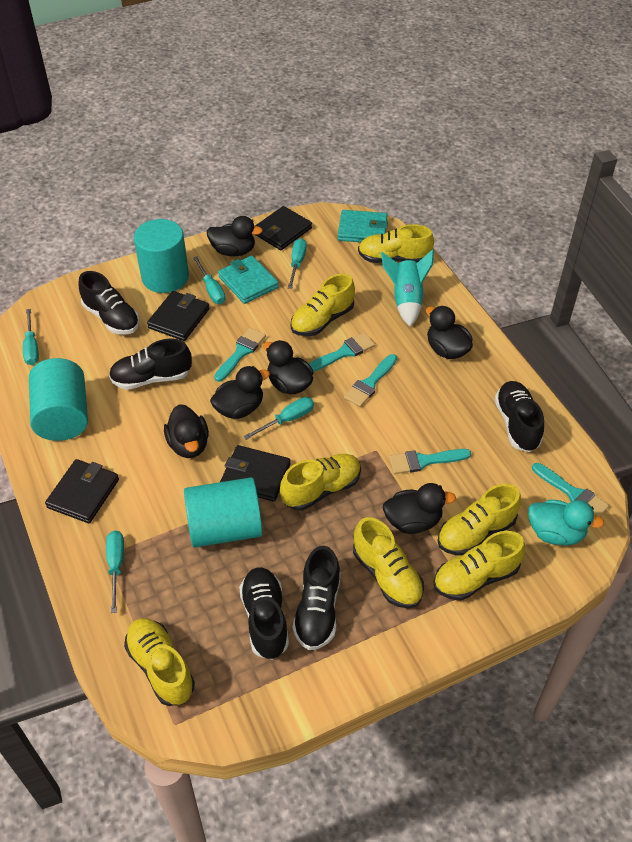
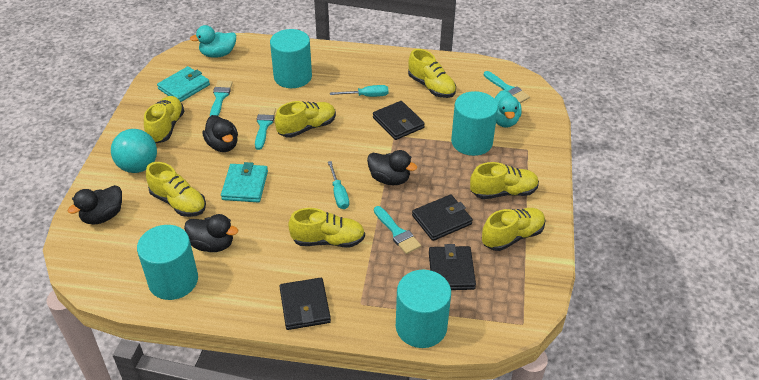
black duck: [164,404,209,458] [207,216,263,256] [210,366,270,419] [263,340,313,394] [383,483,456,534] [426,306,473,359] = 6 -> [68,185,122,225] [184,214,238,252] [202,115,238,152] [367,150,417,185] = 4
black shoe: [78,271,140,334] [109,338,192,390] [239,567,289,660] [293,546,340,650] [495,381,544,452] = 5 -> none = 0
turquoise ball: none = 0 -> [111,129,157,173] = 1
turquoise brush: [214,328,266,382] [309,333,375,372] [344,354,397,407] [389,449,471,474] [532,463,609,517] = 5 -> [210,80,233,116] [255,107,276,150] [374,206,421,254] [484,71,530,103] = 4
turquoise cylinder: [29,358,88,441] [134,219,189,293] [184,477,263,548] = 3 -> [137,225,198,300] [270,29,312,88] [396,270,451,348] [451,91,498,156] = 4
turquoise duck: [528,500,604,545] = 1 -> [190,25,236,58] [495,90,522,128] = 2
turquoise rocket: [381,249,434,326] = 1 -> none = 0
turquoise screwdriver: [23,309,39,365] [106,530,124,613] [193,256,226,304] [244,397,314,440] [288,238,307,289] = 5 -> [328,161,349,209] [330,85,388,97] = 2

